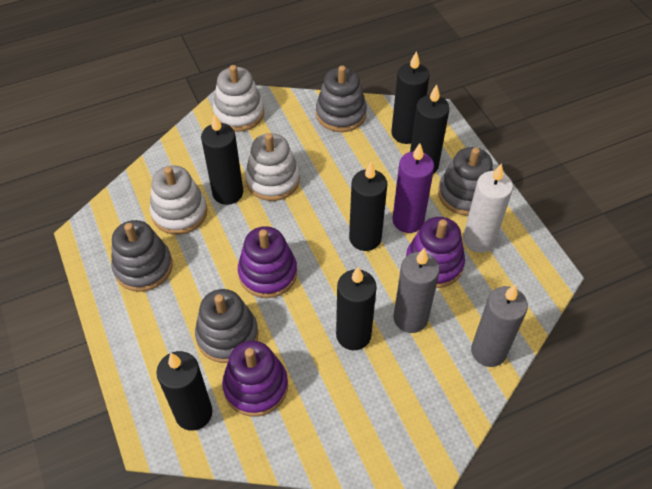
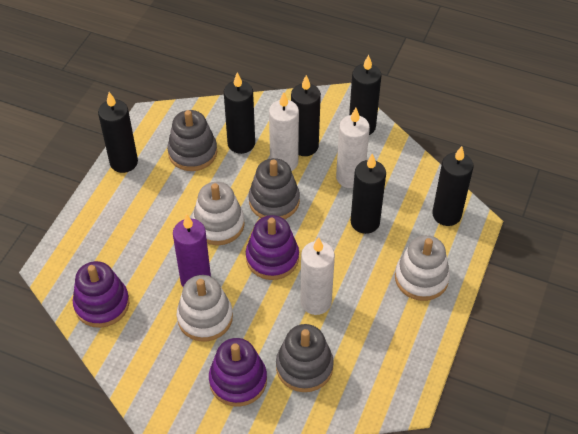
grey candle: [393,248,440,333] [471,284,528,367] = 2 -> none = 0
grey stacking toy: [111,220,173,292] [195,289,258,363] [316,66,367,132] [438,147,493,216] = 4 -> [167,110,217,171] [248,158,300,219] [276,324,334,392] = 3
white candle: [463,163,513,253] = 1 -> [269,92,299,171] [300,237,335,315] [336,108,370,188] = 3

